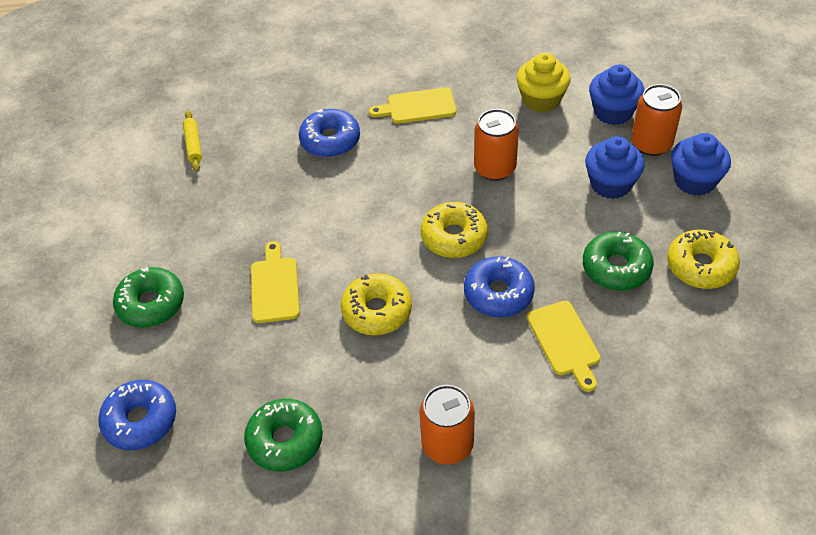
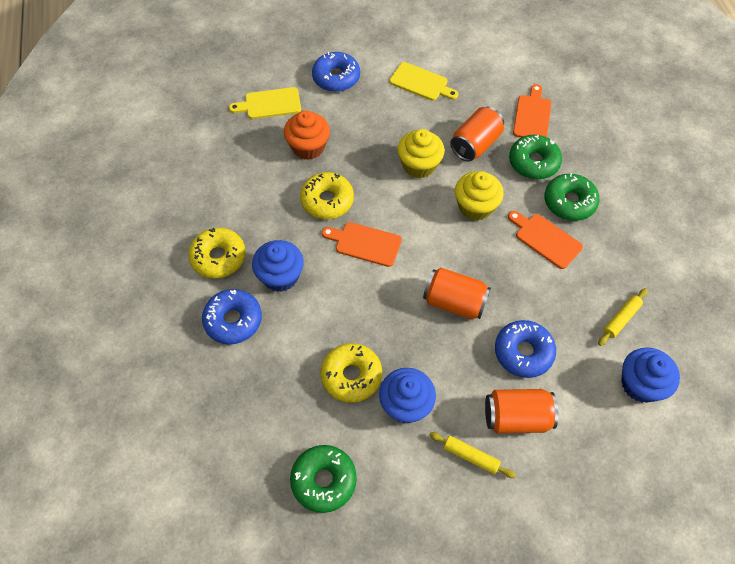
orange cupcake: none = 0 -> [284,110,330,160] = 1
orange cutting board: none = 0 -> [322,222,402,267] [508,211,583,269] [513,84,551,138] = 3
yellow cupcake: [516,53,571,113] = 1 -> [397,129,445,178] [455,171,504,221] = 2
yellow cutting board: [251,241,300,323] [369,87,456,124] [527,301,601,392] = 3 -> [229,87,301,119] [389,62,458,101] = 2
yellow rolling pin: [183,110,202,172] = 1 -> [429,432,516,478] [598,288,648,346] = 2

